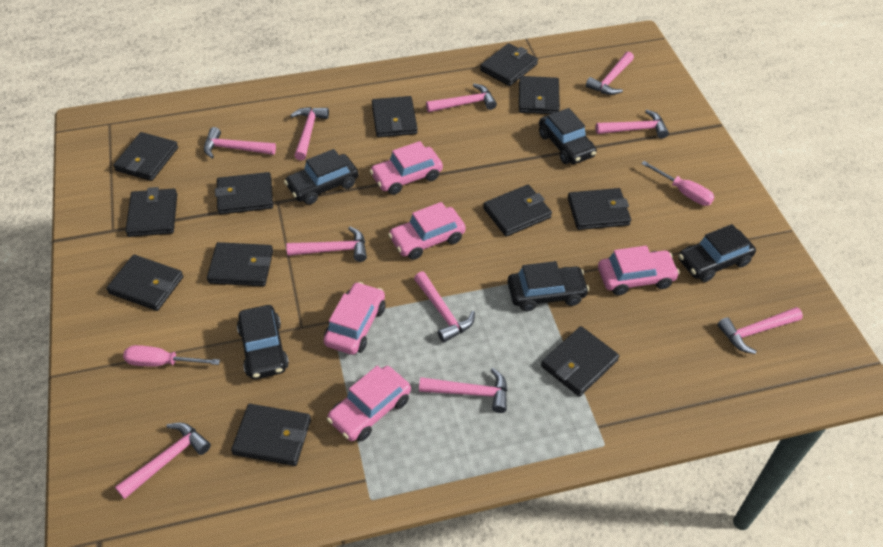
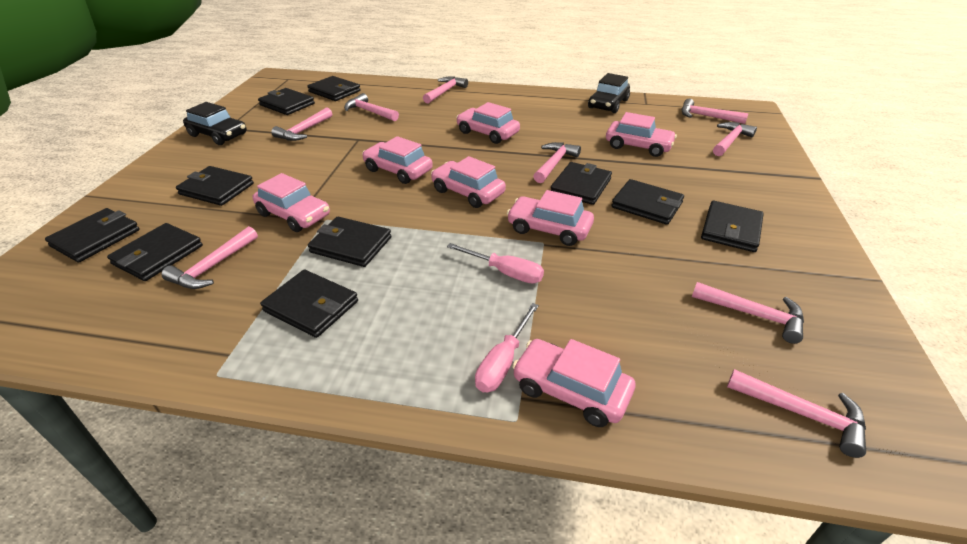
black car: [237,305,289,379] [284,149,359,205] [507,261,589,311] [539,108,597,164] [679,224,756,282] = 5 -> [183,102,247,145] [588,73,630,113] = 2
black wallet: [106,255,184,311] [113,132,178,181] [125,187,177,237] [207,242,273,286] [215,172,273,215] [231,404,311,466] [372,96,418,138] [480,43,538,86] [483,185,552,237] [519,76,560,114] [541,326,619,397] [568,188,631,230] = 12 -> [45,208,140,263] [107,223,203,281] [176,166,254,206] [258,88,315,115] [260,270,358,338] [307,76,361,101] [308,217,391,267] [551,162,612,205] [611,179,684,225] [701,201,764,252] = 10
pink car: [323,282,385,355] [327,366,411,442] [370,141,443,195] [388,202,466,260] [598,246,680,296] = 5 -> [253,173,330,232] [362,136,433,184] [431,156,506,208] [456,102,520,144] [507,190,594,246] [512,339,635,427] [606,112,677,157] = 7
pink hammer: [115,423,211,499] [204,127,276,159] [286,227,367,262] [290,107,329,161] [414,271,475,343] [419,368,507,413] [426,84,497,112] [586,51,634,95] [596,110,669,139] [717,307,803,354] = 10 -> [161,226,258,289] [271,107,332,141] [344,93,399,121] [423,77,468,104] [533,142,581,183] [682,99,748,124] [692,282,804,344] [713,122,757,156] [727,369,866,458] = 9

